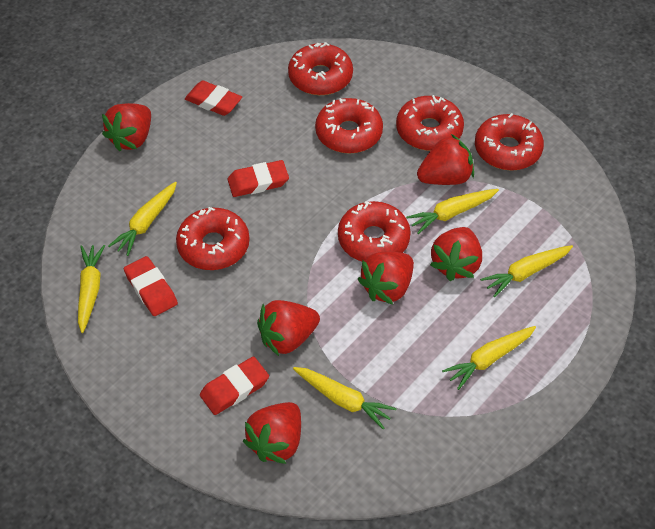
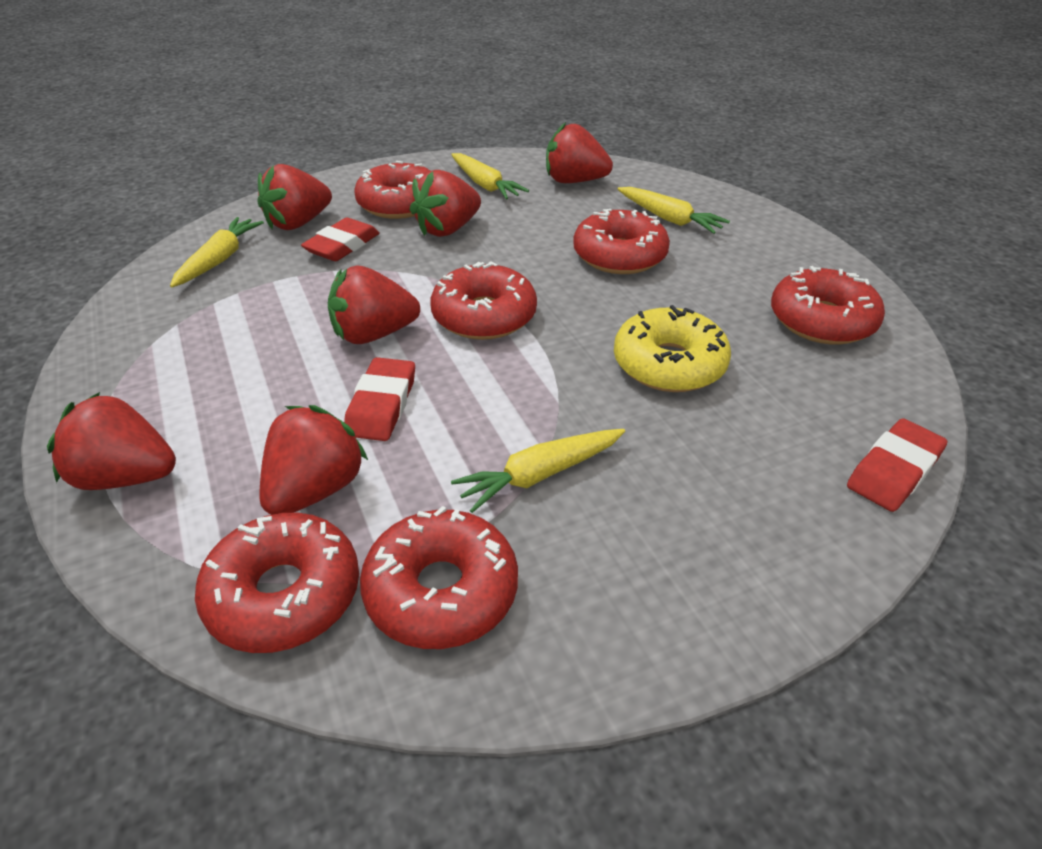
red eraser: [124,256,178,316] [185,81,242,116] [200,356,269,415] [228,160,289,197] = 4 -> [301,217,380,261] [344,357,415,441] [847,418,948,512] = 3
yellow carrot: [78,245,105,333] [108,182,177,256] [293,367,397,430] [406,189,499,234] [442,326,536,390] [480,245,573,297] = 6 -> [170,217,264,288] [451,153,529,200] [451,429,625,513] [617,187,730,234] = 4
yellow donut: none = 0 -> [614,305,731,392] = 1

